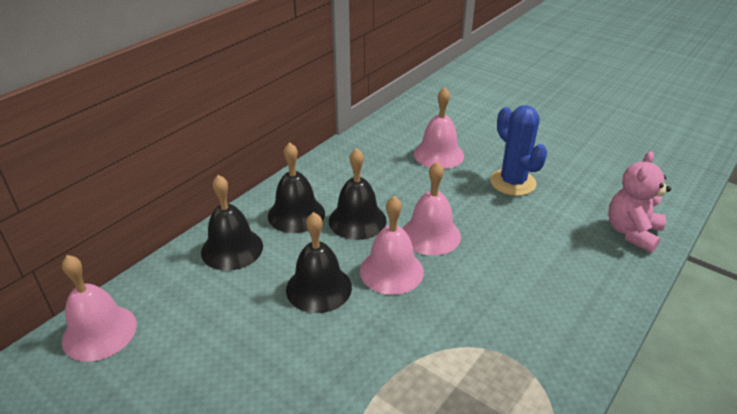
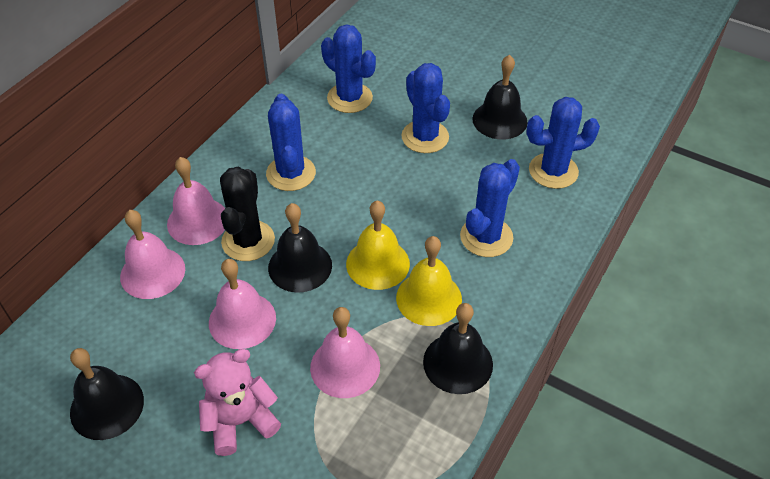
black cactus: none = 0 -> [220,167,275,261] = 1
blue cactus: [490,105,547,196] = 1 -> [266,93,316,191] [321,24,376,113] [401,63,450,153] [460,159,520,257] [526,97,600,189] = 5
yellow bell: none = 0 -> [346,201,410,290] [396,236,462,326] = 2

